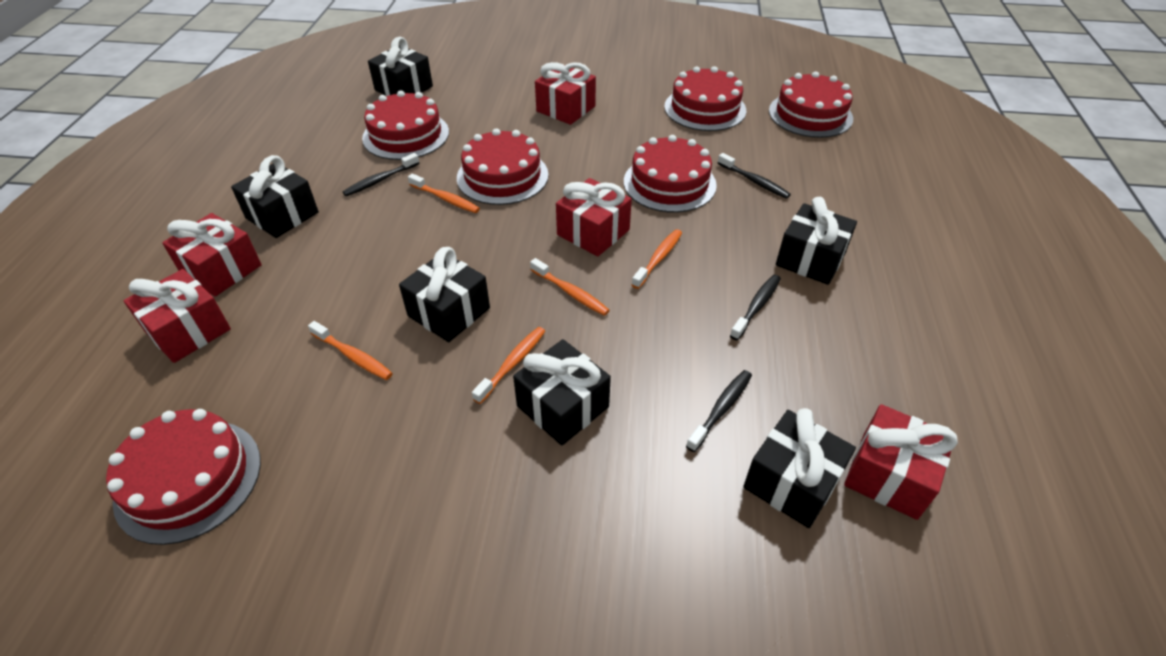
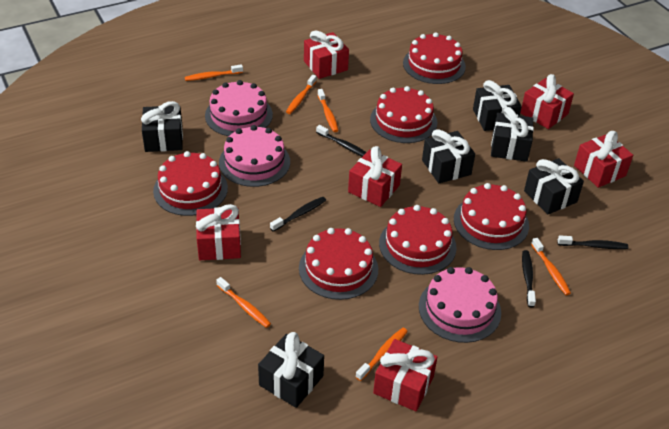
orange toothbrush: [308,321,393,380] [408,173,480,213] [472,327,545,404] [530,258,610,316] [632,229,682,289] = 5 -> [185,64,243,81] [216,277,271,328] [286,75,317,114] [317,89,339,132] [356,328,408,381] [531,238,571,295] = 6
pink cake: none = 0 -> [205,80,273,136] [219,125,290,187] [419,267,501,343] = 3
red gift: [124,269,231,363] [162,213,262,297] [535,62,596,125] [556,178,632,256] [844,404,958,520] = 5 -> [196,204,241,260] [304,31,349,79] [348,146,402,207] [373,339,437,411] [520,74,574,129] [574,131,633,188] = 6

